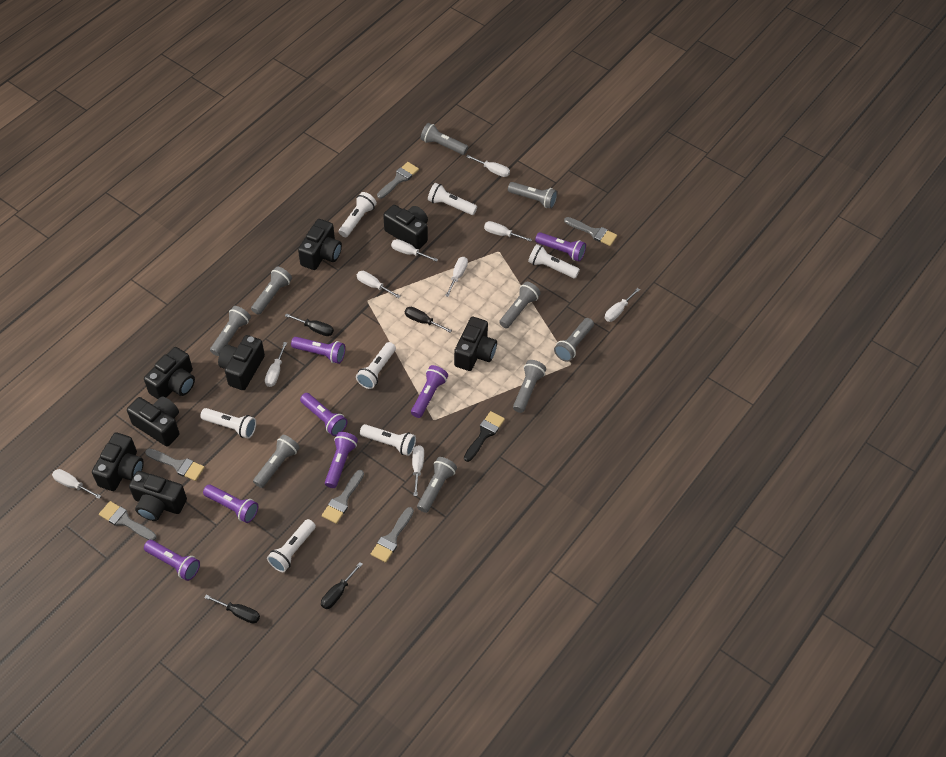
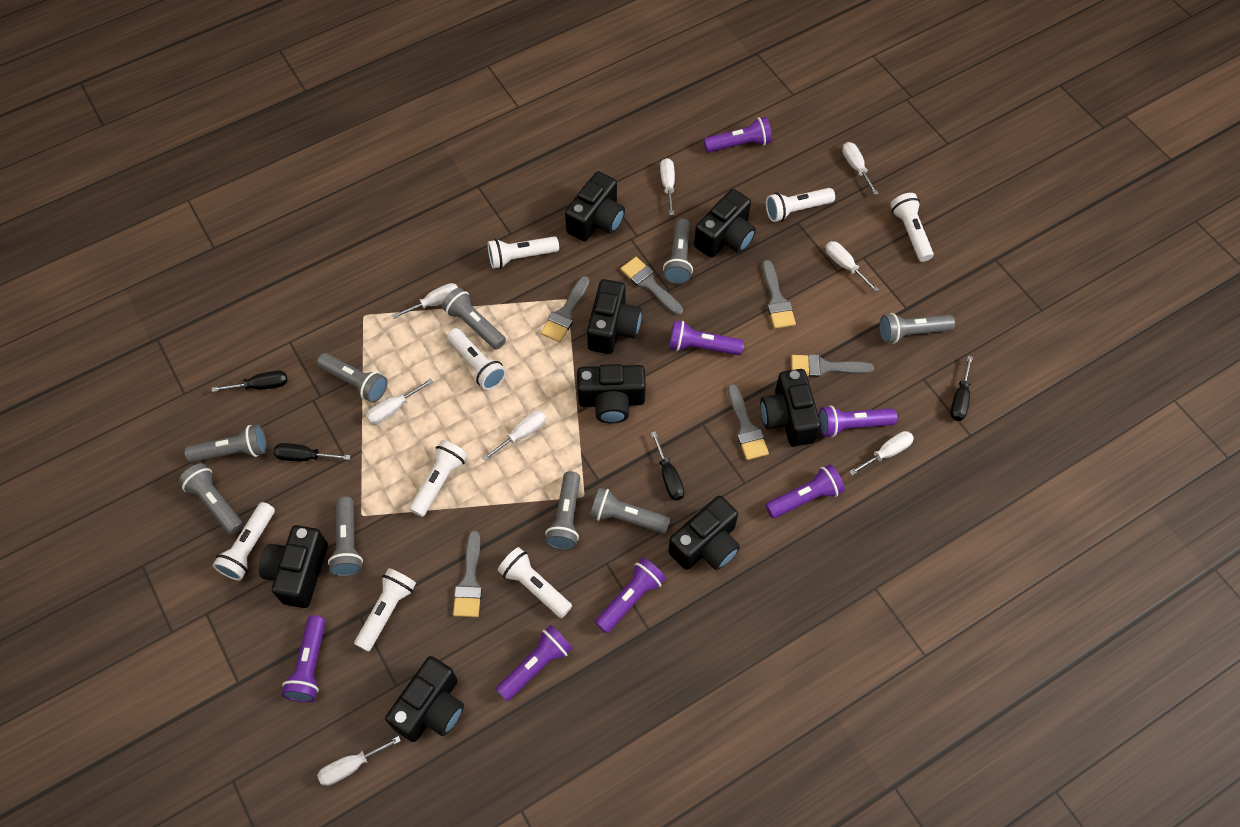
black brush: [464,411,505,462] = 1 -> none = 0
white flashlight: [200,408,256,439] [267,519,316,572] [339,192,377,237] [356,342,396,389] [360,424,416,456] [428,183,477,215] [528,244,580,278] = 7 -> [213,502,275,581] [354,568,416,652] [409,440,468,517] [447,328,506,390] [488,236,559,269] [498,547,572,618] [766,188,835,222] [890,193,934,262] = 8
white screwdriver: [52,469,101,499] [265,342,287,387] [357,271,401,298] [391,239,438,262] [412,445,424,496] [445,257,468,297] [466,155,510,177] [484,221,532,242] [605,288,640,322] = 9 -> [317,736,401,786] [366,378,433,424] [392,283,458,319] [482,411,546,461] [660,158,675,215] [825,241,879,292] [842,142,879,195] [849,431,914,475] = 8

